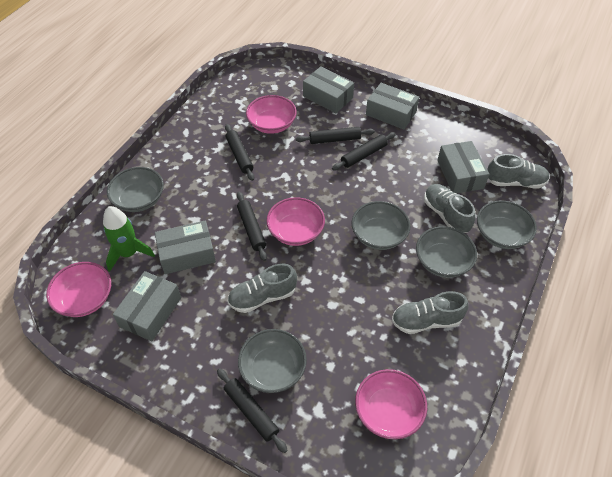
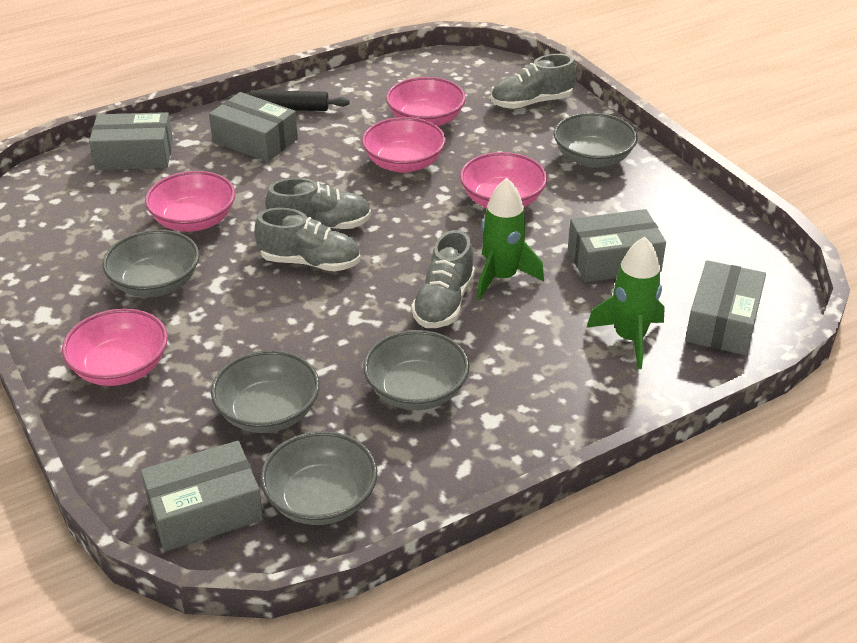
black rolling pin: [217,368,288,453] [225,124,254,181] [237,192,267,261] [296,127,375,144] [332,132,396,170] = 5 -> [228,90,350,111] = 1
green rocket: [103,206,155,272] = 1 -> [477,178,544,300] [587,237,665,369] = 2
pink bowl: [46,262,111,317] [246,95,297,134] [267,197,325,246] [355,369,427,439] = 4 -> [62,308,168,386] [145,171,235,232] [362,117,446,173] [386,77,466,126] [460,152,547,208] = 5

